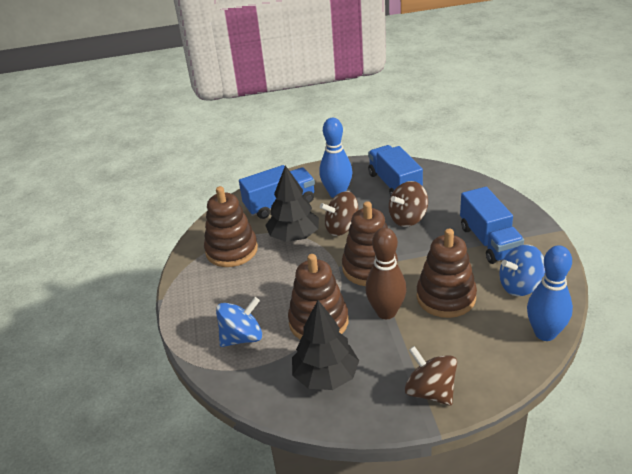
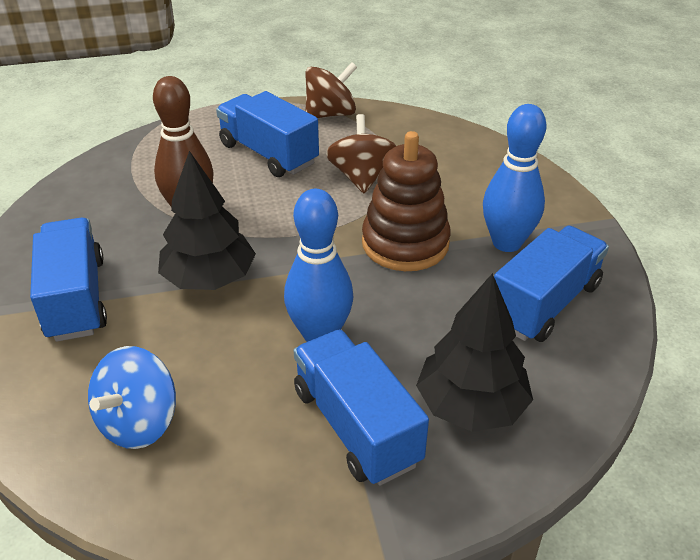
blue spinning top: [216,297,262,347] [499,245,545,296] = 2 -> [88,346,176,449] = 1
blue truck: [239,165,315,219] [368,145,423,197] [460,187,524,264] = 3 -> [30,217,107,342] [216,91,319,177] [293,330,429,486] [494,225,609,342] = 4
brown spinning top: [320,191,359,236] [389,181,428,227] [405,346,457,406] = 3 -> [305,62,357,118] [326,114,396,193] = 2
brown stacking toy: [204,186,258,267] [288,254,349,340] [342,201,398,286] [417,229,477,318] = 4 -> [362,131,451,271] = 1

